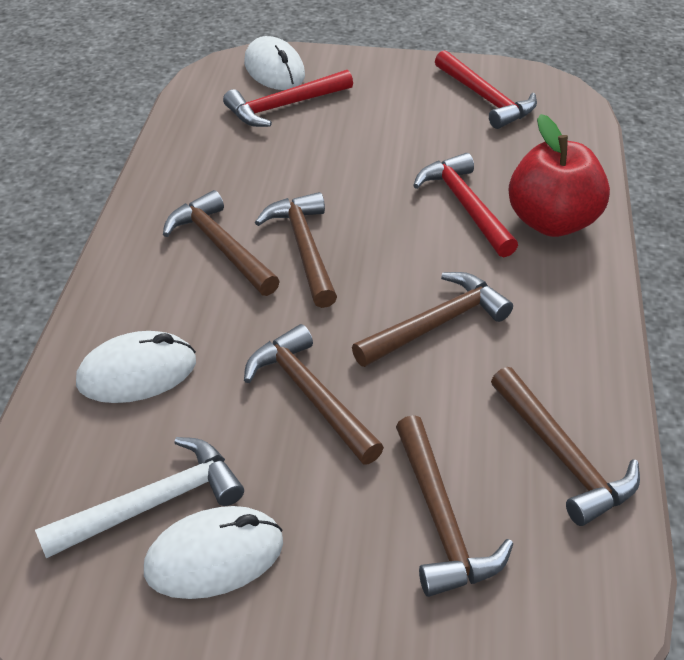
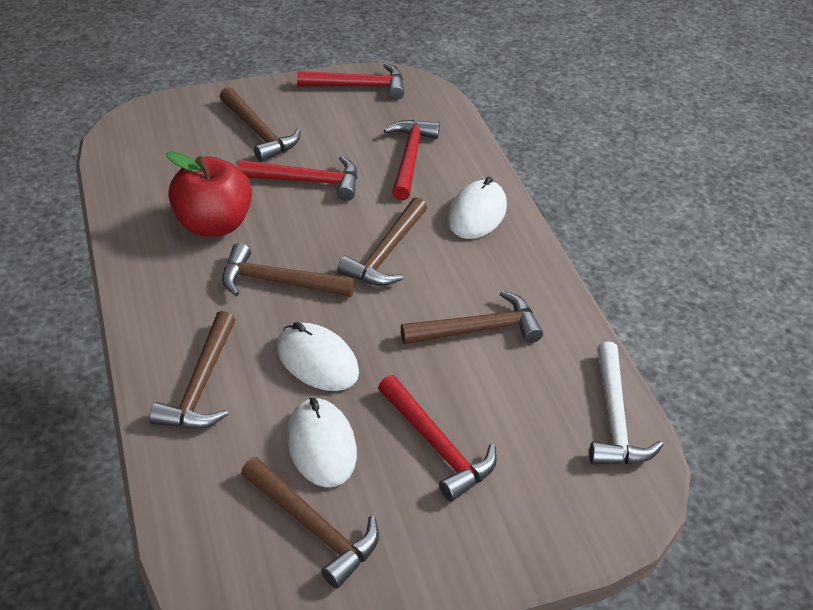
red hammer: [223,70,353,127] [413,153,518,257] [435,50,537,129] = 3 -> [238,156,358,201] [297,63,404,100] [378,375,497,502] [384,120,440,200] = 4

